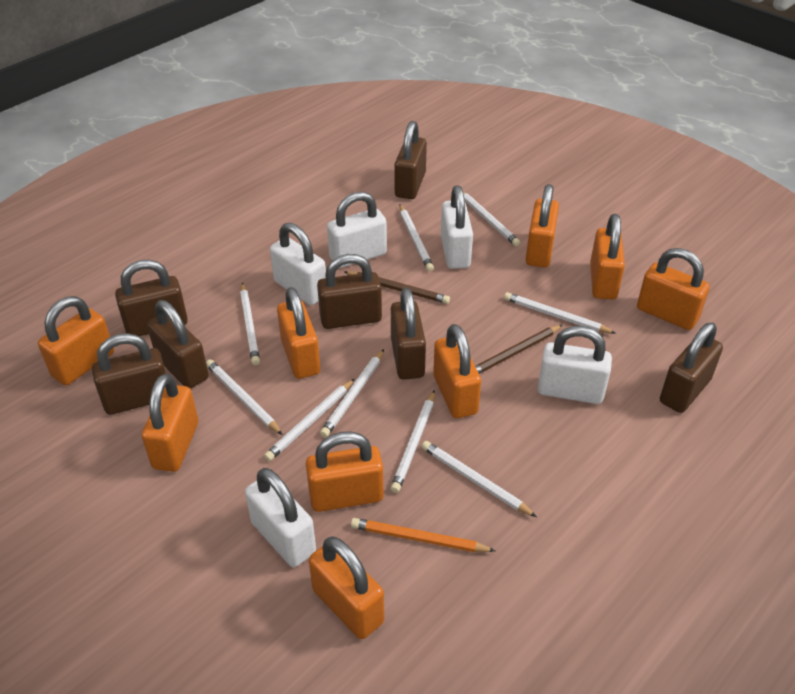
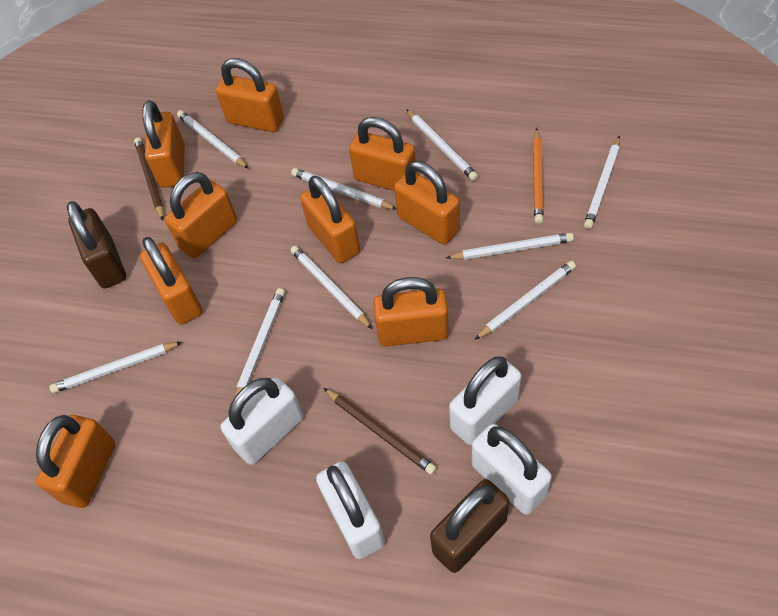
brown padlock: [92,333,166,415] [115,260,188,336] [147,300,209,388] [317,254,382,329] [391,288,426,380] [395,121,427,199] [660,322,723,413] = 7 -> [67,201,126,288] [430,479,509,573] = 2
white padlock: [245,468,316,567] [270,223,326,305] [327,192,387,268] [441,185,473,269] [538,326,612,404] = 5 -> [221,377,303,465] [316,462,385,559] [449,356,521,445] [472,424,552,515] = 4

